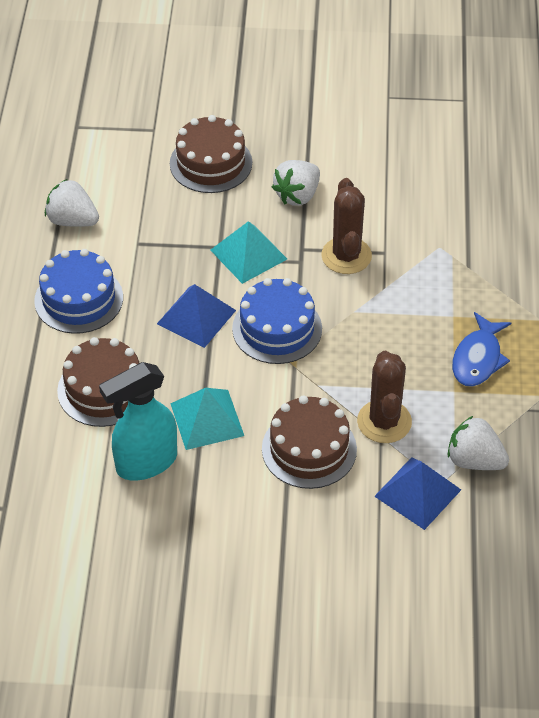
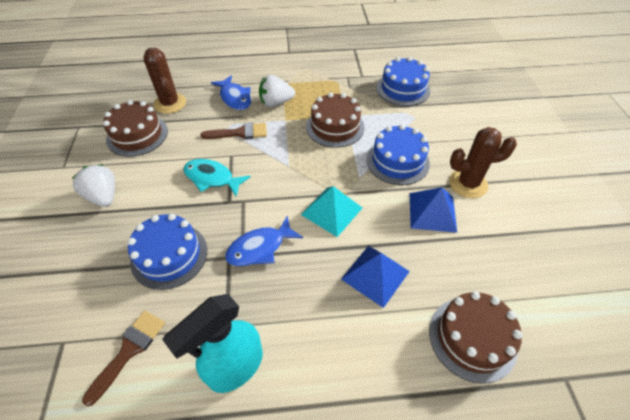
blue cake: [34,249,123,334] [232,278,322,364] = 2 -> [128,214,207,290] [366,124,430,185] [376,57,430,106] = 3
blue fish: [452,312,511,387] = 1 -> [211,75,251,110] [225,216,303,266] = 2
brown brush: none = 0 -> [82,311,165,406] [201,123,267,139] = 2
turquoise fish: none = 0 -> [183,159,251,196] = 1
turquoise pyramid: [170,388,244,450] [211,221,287,284] = 2 -> [301,186,362,237] = 1
white strawberry: [45,179,99,227] [272,160,320,206] [448,416,509,470] = 3 -> [72,164,115,207] [259,75,295,107] = 2

